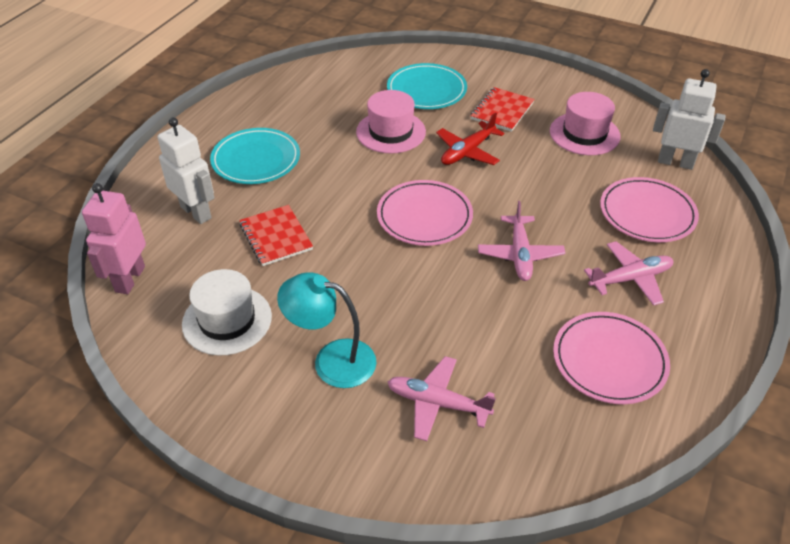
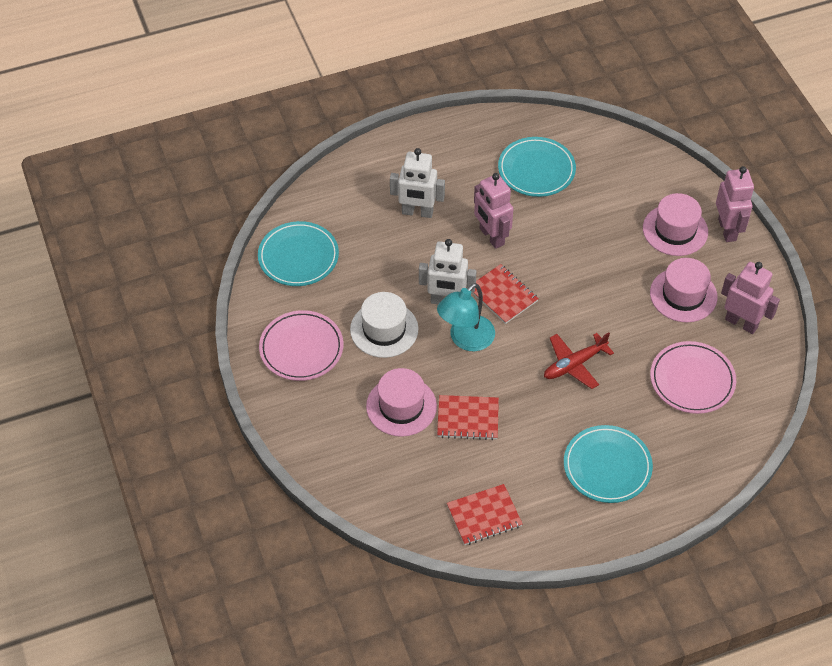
pink hat: [356,90,426,153] [550,92,621,155] = 2 -> [366,368,437,437] [643,193,708,256] [650,258,718,322] = 3
pink plane: [388,356,496,441] [478,201,565,281] [584,241,674,306] = 3 -> none = 0
pink plate: [377,180,473,246] [553,312,670,404] [600,177,699,242] = 3 -> [259,310,343,381] [650,341,736,414] = 2
pink robot: [82,183,146,294] = 1 -> [474,173,513,249] [716,166,754,242] [721,262,780,334] = 3
red notebook: [239,205,313,266] [471,87,534,132] = 2 -> [437,395,499,440] [447,484,523,545] [472,264,539,324] = 3
turquoise plate: [210,128,300,184] [387,63,467,109] = 2 -> [258,221,339,286] [498,137,576,197] [564,425,653,503] = 3

